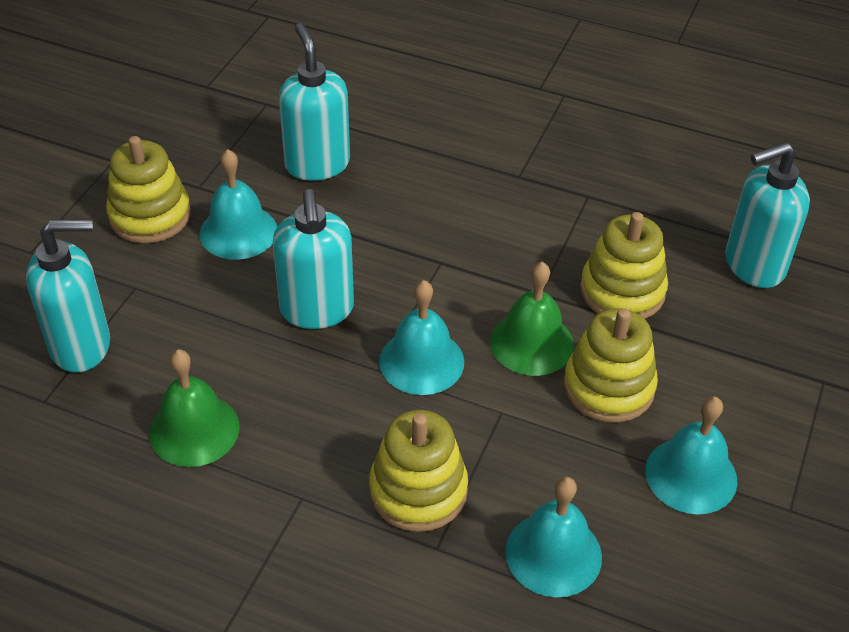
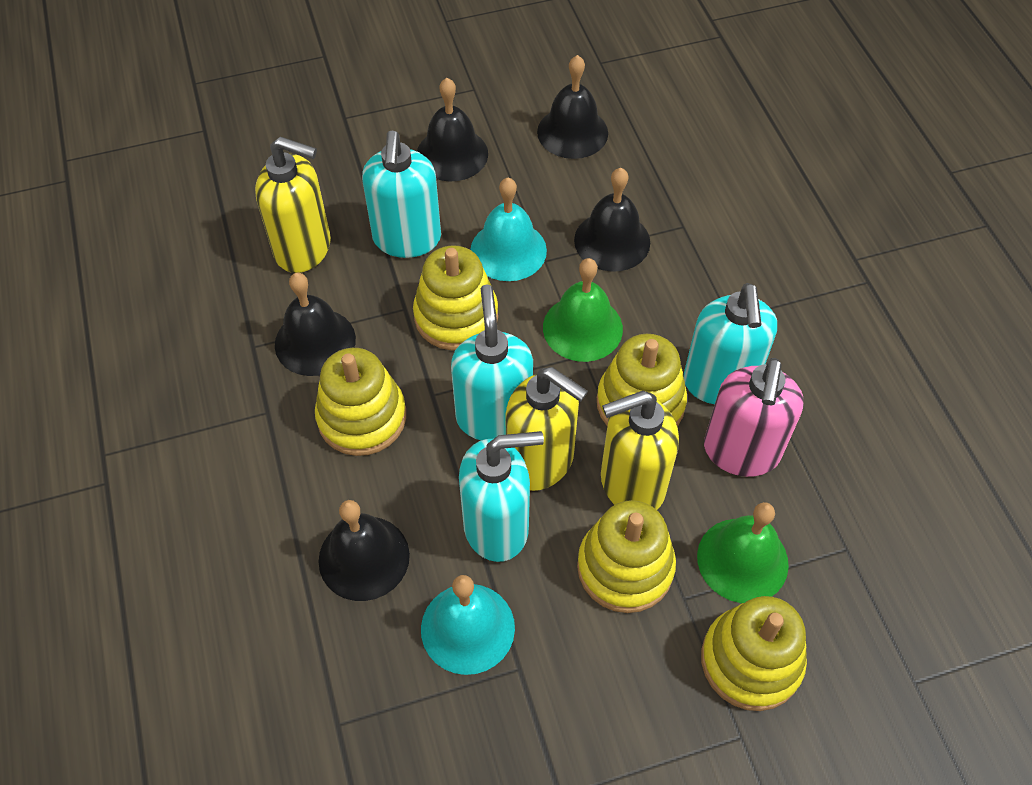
black bell: none = 0 -> [275,273,356,376] [319,500,410,601] [417,78,488,182] [537,55,608,159] [574,168,650,272] = 5
pink soap dispenser: none = 0 -> [704,358,804,477] = 1
turquoise bell: [200,149,277,260] [379,280,464,395] [505,477,602,597] [645,396,737,514] = 4 -> [421,575,515,675] [470,178,547,281] = 2
yellow soap dispenser: none = 0 -> [255,137,331,273] [505,367,588,491] [601,391,679,510] = 3
yellow stacking toy: [106,136,191,243] [369,410,468,532] [564,308,658,423] [580,212,668,319] = 4 -> [315,348,406,456] [413,245,498,350] [577,500,676,613] [597,334,687,426] [701,596,807,711] = 5

